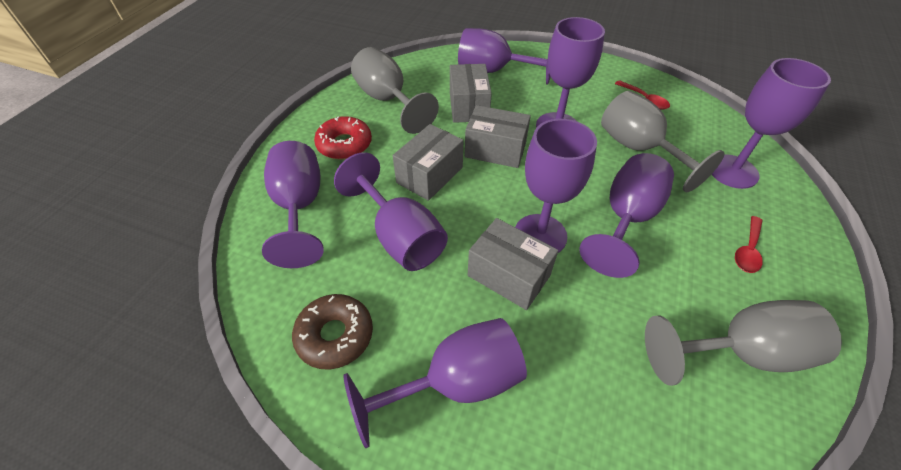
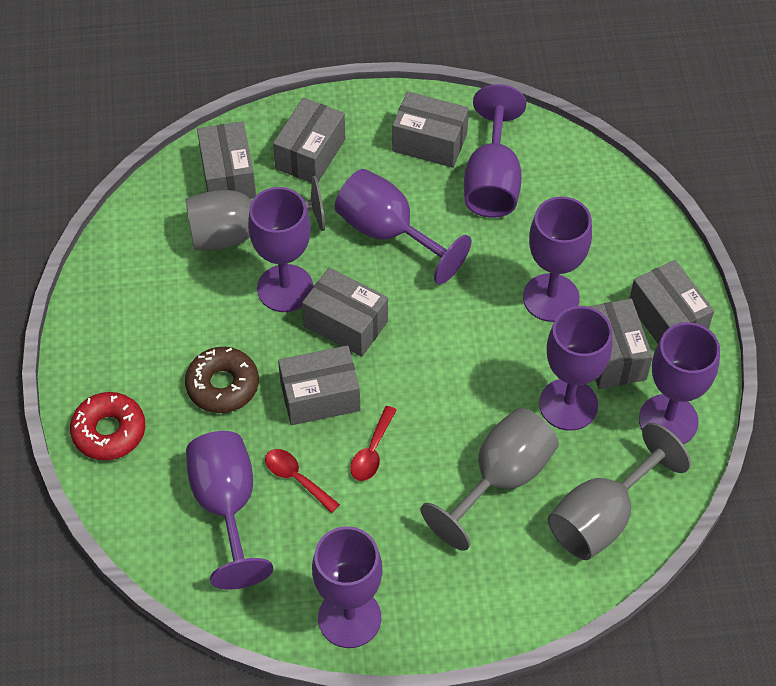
grey box: [393,124,463,201] [450,64,492,123] [465,105,531,168] [468,218,558,310] = 4 -> [197,121,256,199] [273,98,345,183] [278,345,360,425] [302,267,388,357] [392,91,469,168] [589,299,653,389] [629,260,714,343] = 7

